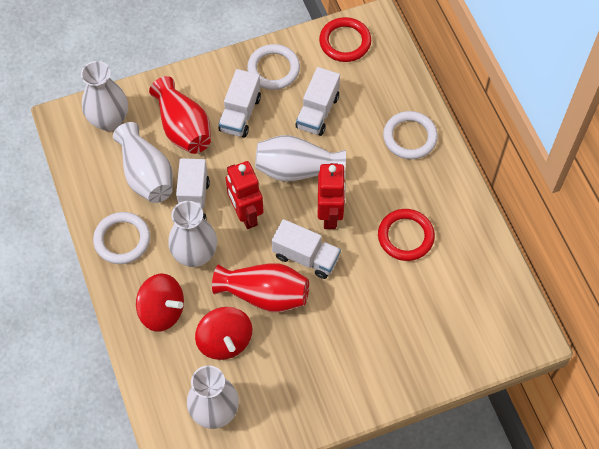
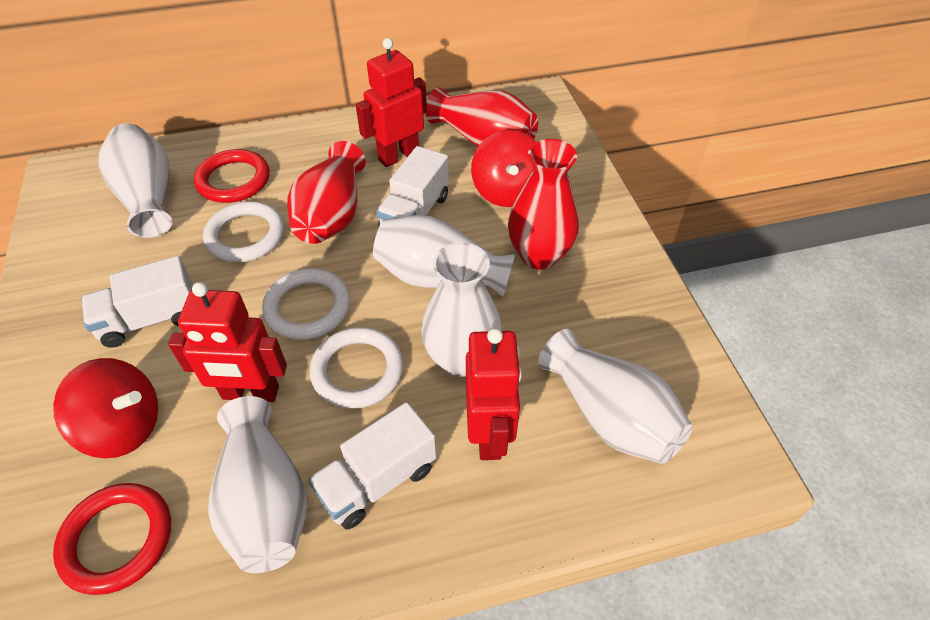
red robot: [226,161,264,229] [318,163,346,229] = 2 -> [168,282,287,402] [356,38,427,167] [466,328,522,460] = 3
red vase: [149,76,211,154] [212,263,309,312] = 2 -> [287,141,366,244] [425,87,538,146] [508,139,579,270] = 3
white truck: [176,158,210,220] [219,69,261,137] [272,219,341,279] [296,67,340,136] = 4 -> [81,256,193,348] [308,402,437,530] [376,146,449,226] = 3

